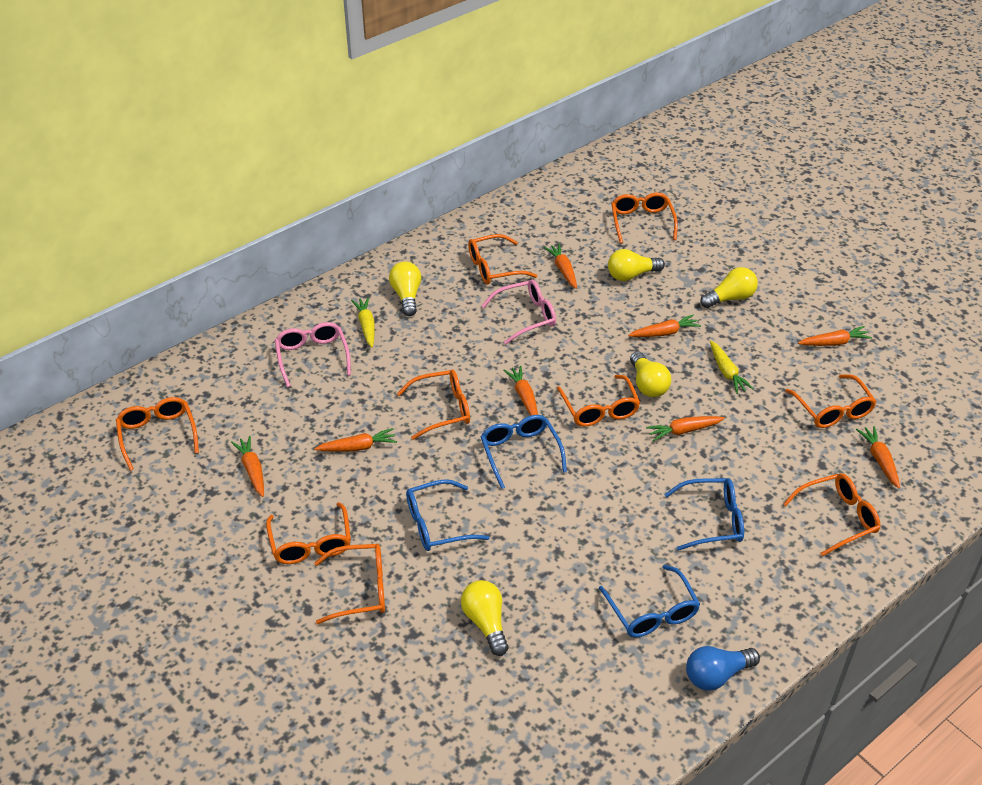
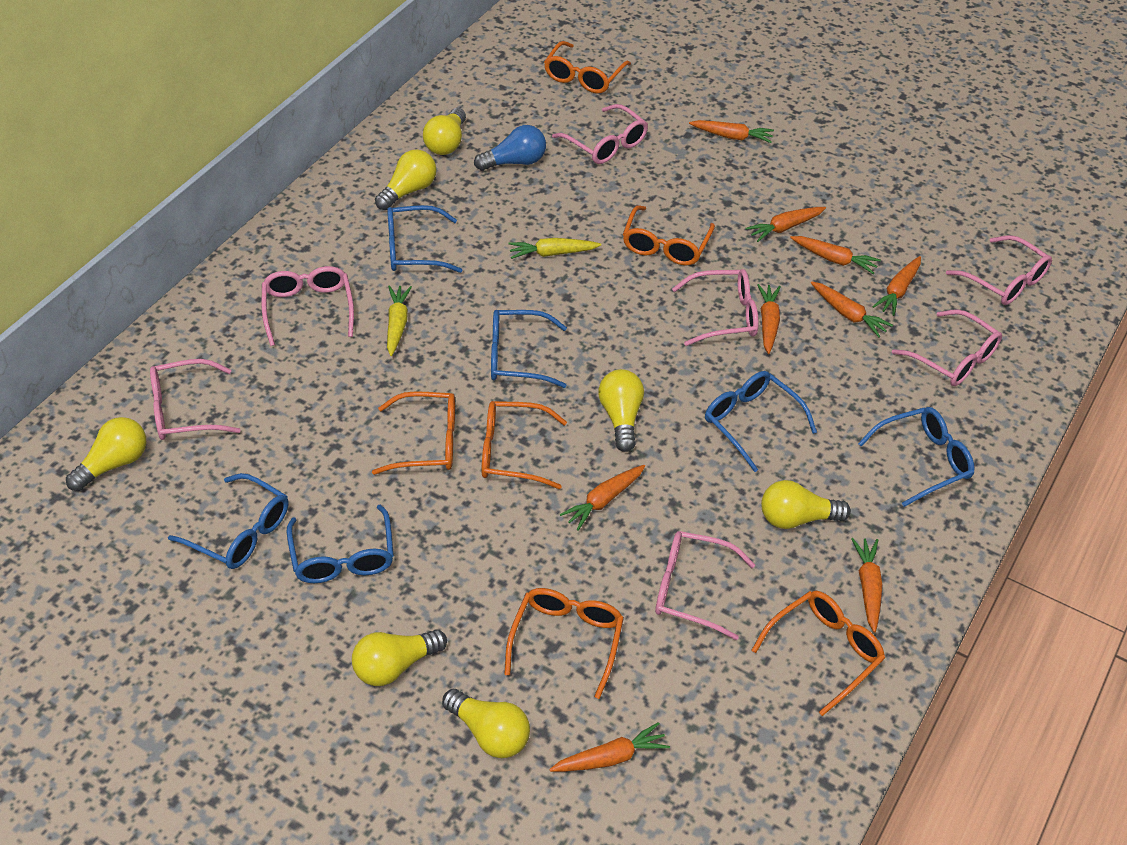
blue glasses: [406,479,490,551] [480,415,567,489] [599,565,700,637] [664,478,744,551] = 4 -> [168,473,288,569] [287,505,394,583] [387,205,462,273] [491,310,567,388] [705,371,817,472] [858,407,974,507] = 6
orange carrot: [231,436,264,497] [314,428,397,452] [503,366,538,416] [544,244,577,289] [628,314,701,337] [646,416,725,442] [798,326,872,346] [856,426,900,488] = 8 -> [549,722,670,772] [560,465,645,530] [689,120,774,143] [745,207,826,242] [757,284,781,354] [790,236,881,274] [811,281,893,337] [851,538,883,633] [872,256,921,316] = 9
orange glasses: [116,397,199,471] [266,502,351,564] [314,544,385,624] [397,370,470,440] [468,234,537,284] [557,375,640,427] [611,193,678,244] [783,473,880,557] [785,374,877,428] = 9 -> [372,391,455,475] [482,401,567,489] [504,588,624,699] [544,41,631,93] [623,205,715,265] [751,591,885,716] = 6
pink glasses: [275,322,351,387] [482,279,556,344] = 2 -> [150,359,241,440] [262,266,354,346] [552,104,648,164] [655,531,755,640] [672,269,758,346] [892,309,1002,386] [946,235,1052,305] = 7
yellow light bulb: [389,262,421,316] [461,580,509,656] [608,249,665,281] [630,351,671,397] [700,267,758,308] = 5 -> [66,417,146,491] [352,629,447,686] [375,149,437,210] [423,108,466,155] [442,689,530,758] [598,369,644,452] [761,480,851,529] = 7

